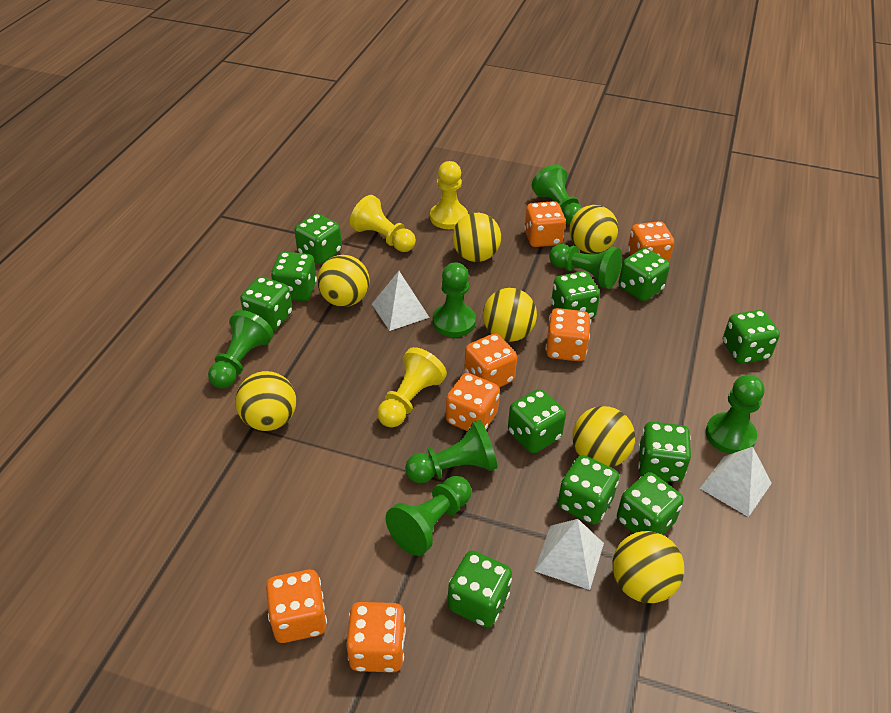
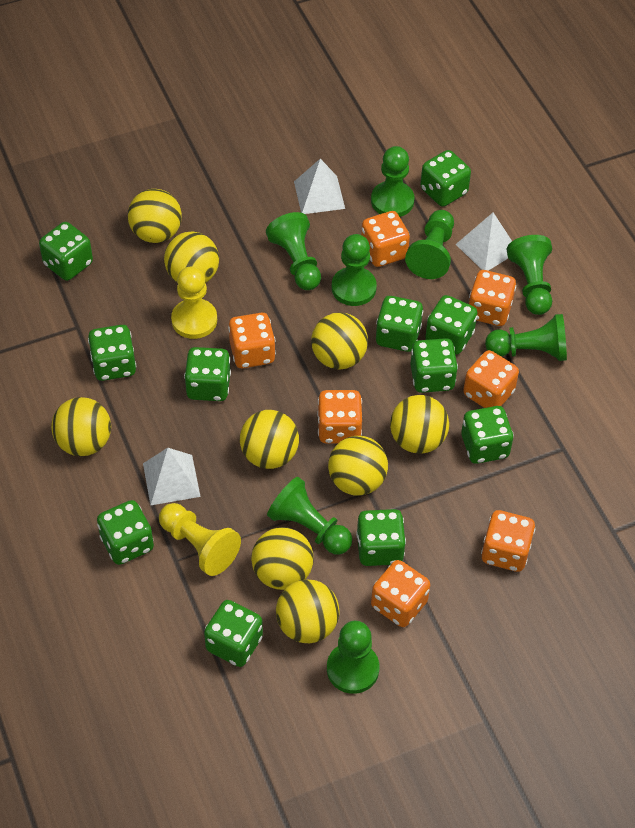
green pawn: [208,310,274,388] [386,476,471,556] [405,420,497,483] [433,262,476,337] [532,164,582,225] [549,244,622,289] [706,375,764,454] = 7 -> [266,212,321,290] [267,477,352,555] [327,621,379,694] [332,234,377,306] [371,146,415,217] [405,210,454,279] [485,314,567,361] [507,235,552,315] = 8
yellow ball: [235,371,296,431] [317,255,370,307] [452,213,501,262] [483,288,537,342] [569,205,618,254] [572,406,635,467] [612,531,684,603] = 7 -> [51,397,111,456] [128,189,182,243] [164,231,219,283] [240,410,299,469] [251,527,314,590] [276,579,339,643] [311,312,368,369] [328,436,388,496] [390,395,449,454] = 9
yellow pawn: [350,195,416,252] [377,347,447,428] [430,161,468,229] = 3 -> [159,503,241,576] [171,267,217,339] = 2

